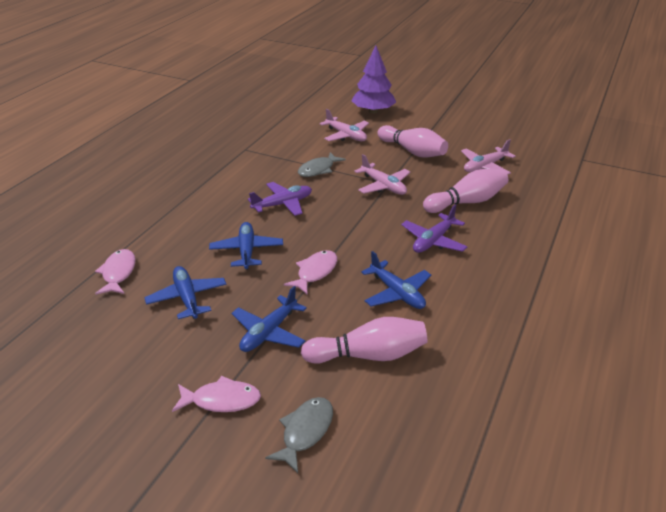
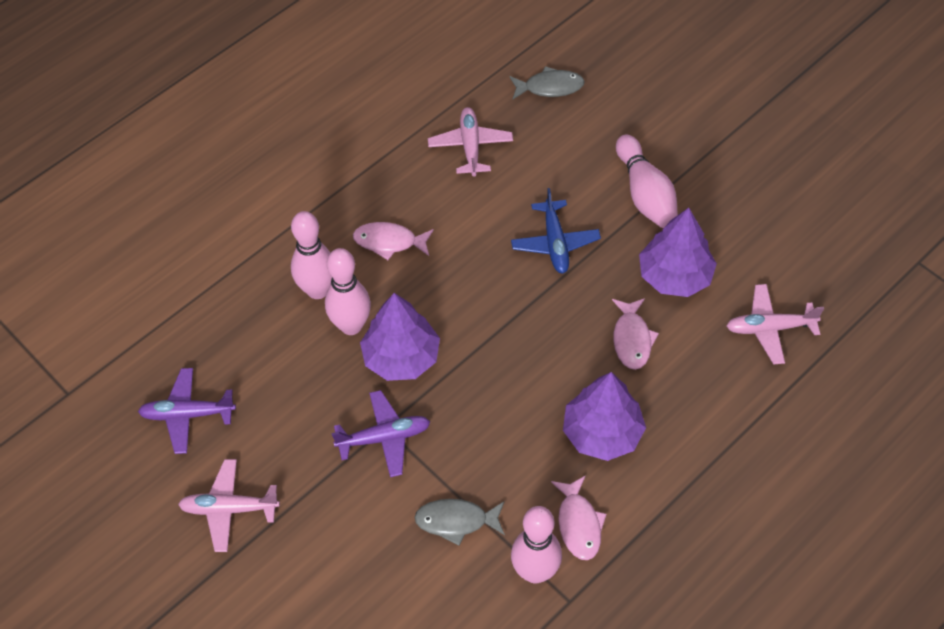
blue plane: [144,266,227,319] [209,222,283,269] [232,286,307,352] [361,251,431,309] = 4 -> [511,188,601,273] = 1
pink bowling pin: [301,317,427,364] [377,125,448,158] [423,169,508,213] = 3 -> [291,211,332,299] [325,248,371,335] [511,506,562,583] [616,135,678,228] = 4
purple tree: [351,46,396,114] = 1 -> [360,293,440,381] [563,372,646,461] [639,208,717,297] = 3

